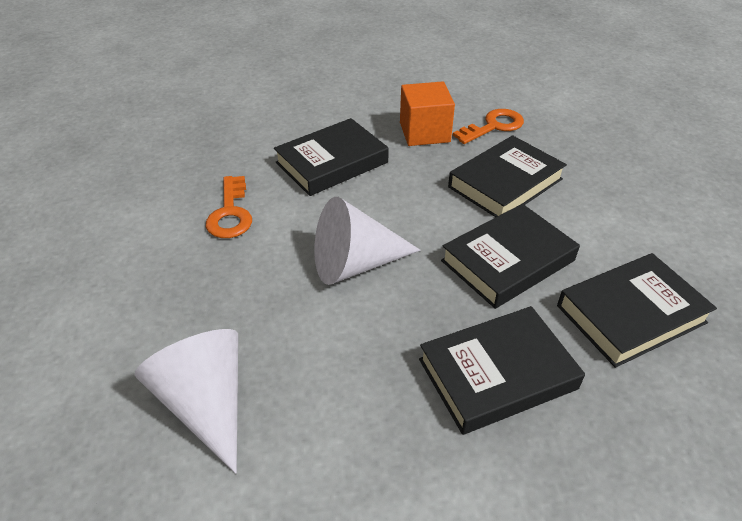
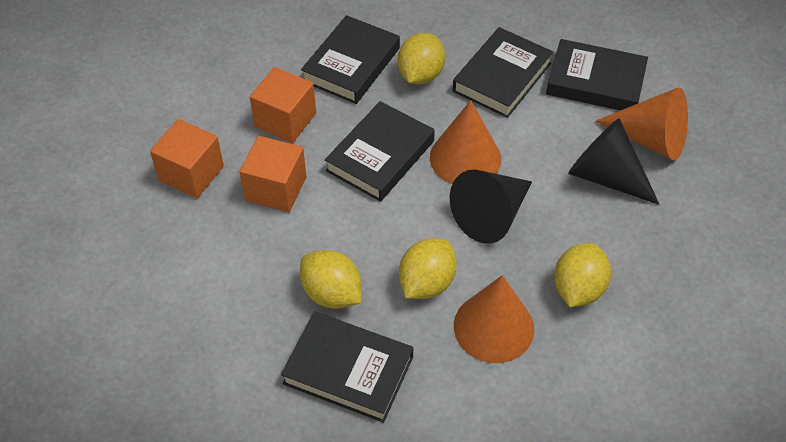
black cone: none = 0 -> [450,170,532,244] [568,118,660,205] = 2
orange cone: none = 0 -> [430,100,501,184] [454,275,534,363] [595,87,688,161] = 3
orange cube: [400,81,455,146] = 1 -> [150,119,224,198] [239,136,306,212] [250,67,316,143] = 3
orange key: [206,176,252,238] [453,109,524,144] = 2 -> none = 0
white cone: [134,329,238,474] [314,197,421,285] = 2 -> none = 0
yellow lemon: none = 0 -> [300,250,362,309] [398,33,445,85] [399,239,457,299] [554,243,611,307] = 4

